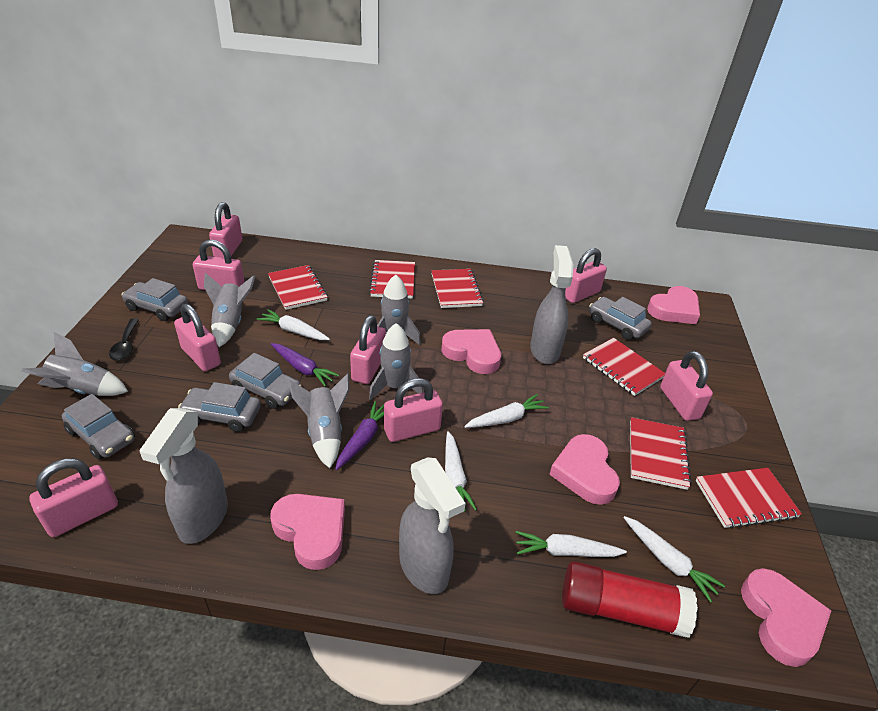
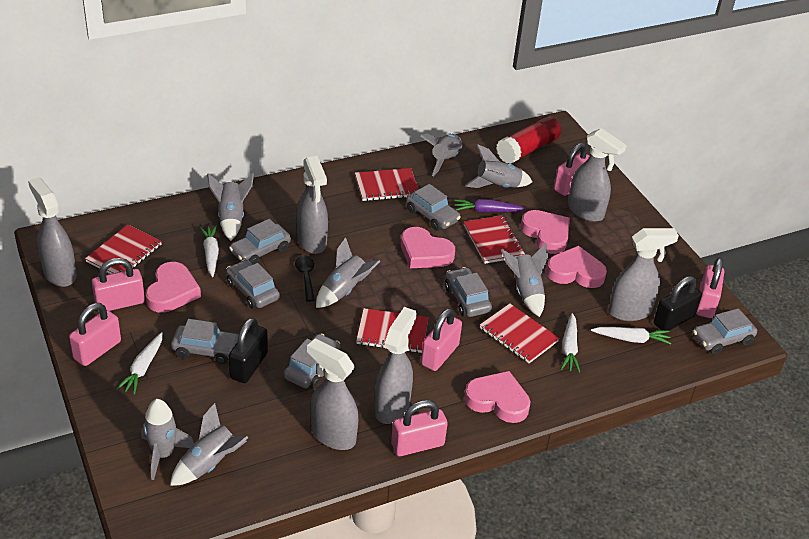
black padlock: none = 0 -> [229,318,268,383] [654,276,702,331] = 2
grey car: [62,394,135,460] [122,278,188,321] [178,382,261,432] [229,353,301,409] [589,297,652,340] = 5 -> [171,319,239,364] [226,260,280,309] [229,219,291,264] [284,333,340,389] [406,184,461,230] [444,267,492,317] [693,308,757,354] = 7
grey rocket: [22,332,128,396] [204,273,256,347] [288,373,349,468] [369,323,423,400] [377,275,421,345] = 5 -> [142,399,194,480] [170,403,248,486] [207,173,254,241] [316,238,381,308] [420,134,463,176] [465,144,532,188] [501,243,548,317] = 7
grey spray bottle: [139,408,228,544] [399,457,465,594] [530,245,573,364] = 3 -> [28,177,77,287] [297,156,328,254] [307,338,359,450] [374,307,417,424] [568,128,627,222] [609,228,679,321] = 6
pink padlock: [29,458,118,537] [174,304,221,371] [193,240,244,290] [209,202,242,258] [350,315,386,384] [384,378,443,442] [565,248,607,303] [660,351,713,421] = 8 -> [69,303,121,366] [92,258,145,312] [391,400,448,456] [421,308,462,371] [554,143,589,196] [696,258,724,318] = 6
purple carrot: [271,343,339,386] [335,401,384,470] = 2 -> [454,199,526,212] = 1
red notebook: [268,265,328,310] [369,260,415,299] [431,269,484,308] [583,338,665,396] [630,417,691,490] [696,468,802,529] = 6 -> [85,225,162,274] [355,168,418,201] [356,308,429,353] [464,215,525,264] [480,303,560,363] = 5
white carrot: [257,309,330,340] [445,431,477,512] [464,394,549,428] [516,531,627,557] [624,516,725,603] = 5 -> [116,332,163,394] [199,225,219,277] [561,313,580,373] [591,327,671,344] = 4

